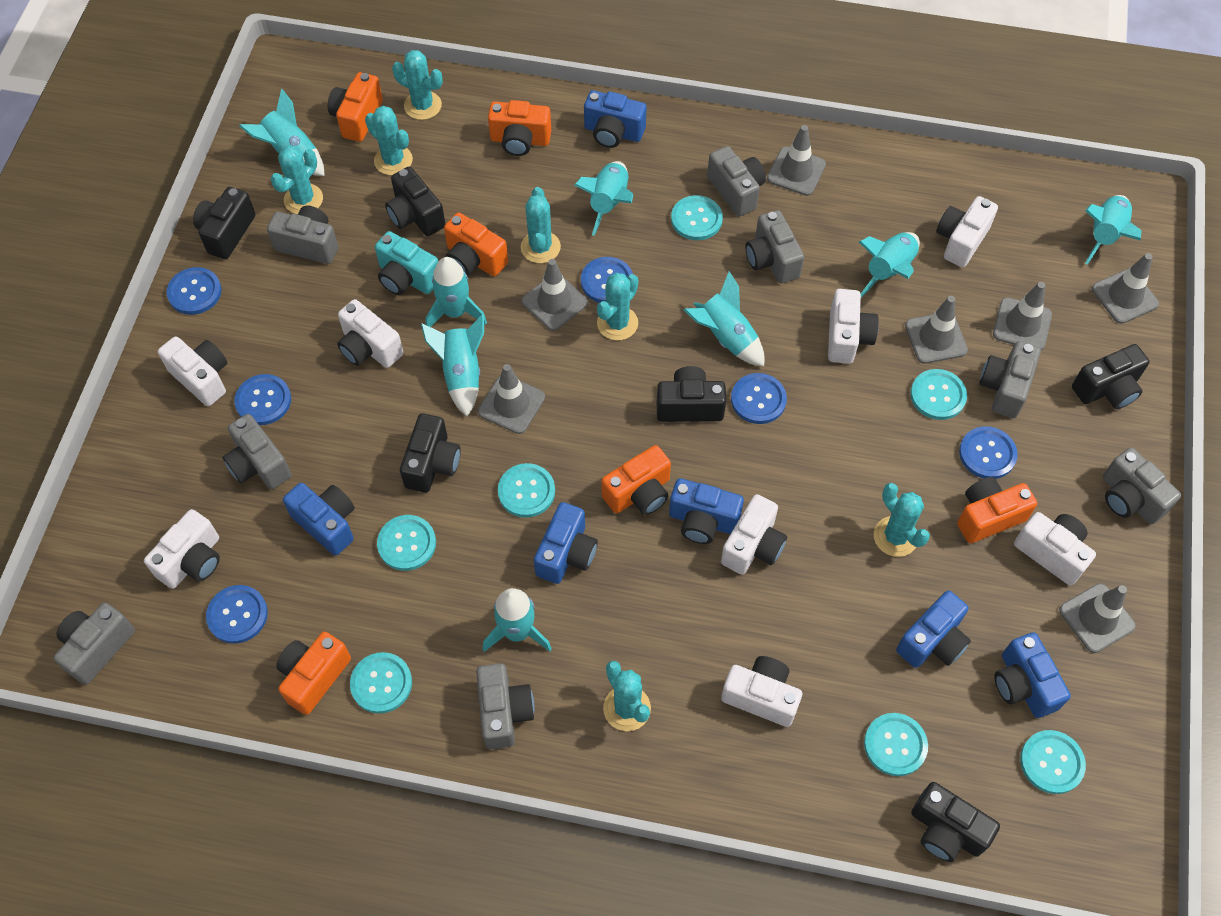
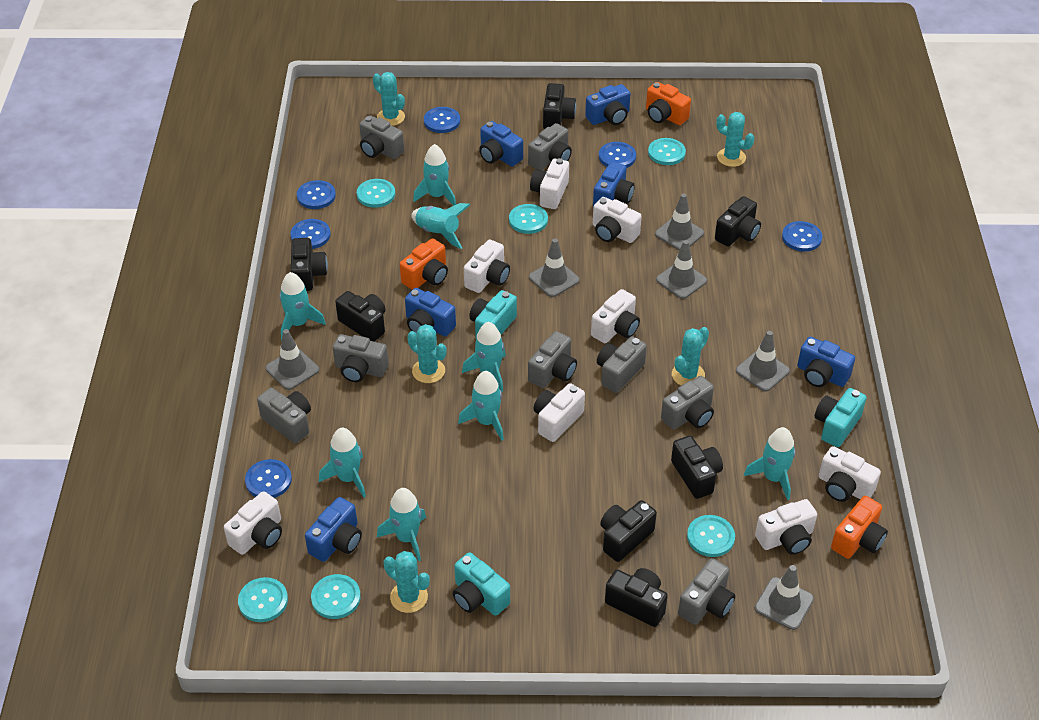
black camera: [193,187,255,259] [385,167,445,236] [400,413,461,493] [657,366,726,422] [911,782,1000,862] [1072,344,1150,409] = 6 -> [291,238,328,291] [335,291,386,342] [543,83,576,129] [600,500,657,562] [605,568,668,627] [671,436,723,499] [715,196,761,247] = 7
grey traffic cone: [478,364,545,434] [521,259,588,330] [767,125,826,196] [905,296,968,364] [993,282,1052,350] [1059,583,1136,653] [1092,253,1159,324] = 7 -> [266,329,319,390] [529,239,580,297] [655,194,704,251] [656,240,707,299] [736,331,790,392] [755,565,814,630] = 6
orange camera: [276,632,351,715] [328,72,383,142] [444,212,508,276] [488,100,551,156] [601,445,671,515] [957,477,1037,543] = 6 -> [400,238,448,290] [646,82,691,125] [831,496,888,559] = 3
turquoise button: [350,652,412,714] [377,515,436,571] [498,463,555,518] [671,195,723,240] [864,713,928,776] [911,369,967,420] [1020,730,1086,794] = 7 -> [238,577,288,622] [311,574,361,619] [357,179,395,208] [509,204,548,234] [648,138,686,165] [687,515,735,557] = 6
turquoise cactus: [271,146,323,214] [365,106,413,175] [392,50,443,120] [521,187,561,263] [597,273,638,340] [603,661,651,731] [874,483,930,557] = 7 -> [373,72,405,126] [384,551,430,613] [407,324,447,383] [672,327,709,386] [716,112,755,167] = 5
turquoise camera: [375,231,438,295] = 1 -> [453,552,510,616] [469,290,517,338] [815,388,867,447] = 3

